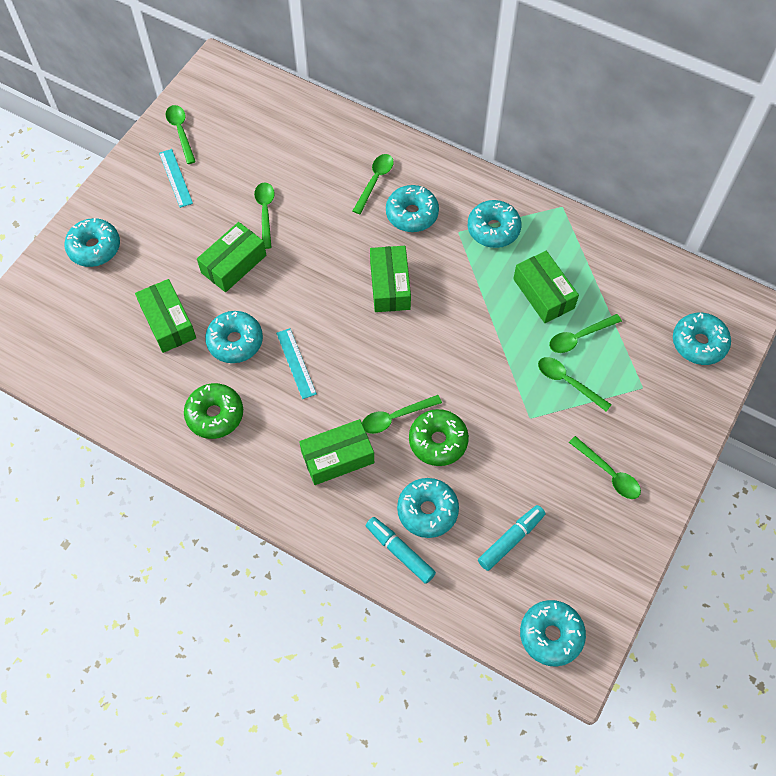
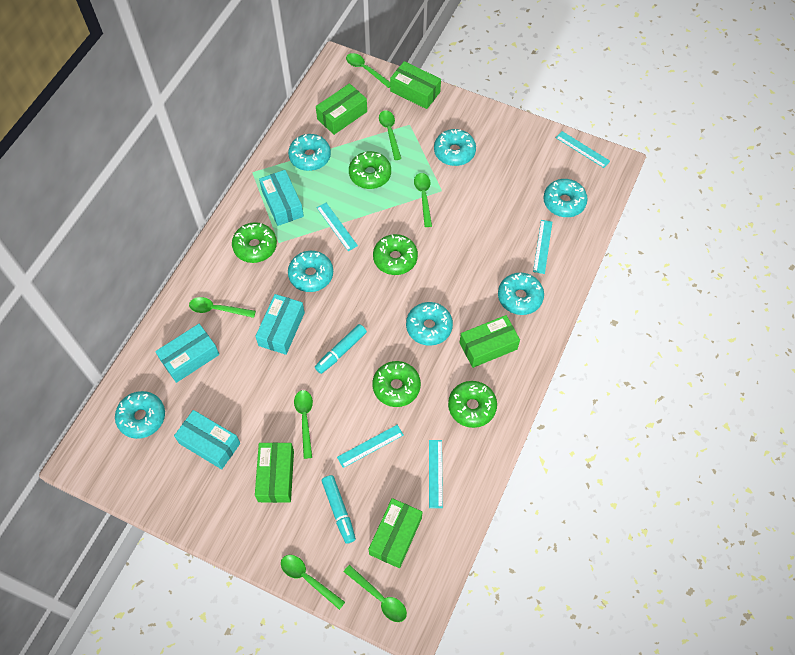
green donut: [184,383,243,439] [409,409,469,466] = 2 -> [232,222,277,263] [349,151,391,189] [372,361,421,407] [373,234,418,275] [448,381,497,428] = 5
turquoise box: none = 0 -> [155,324,219,383] [174,410,240,469] [255,294,305,355] [259,170,304,226] = 4
turquoise ruler: [159,149,193,208] [276,328,317,399] = 2 -> [316,203,358,251] [337,425,403,468] [429,440,443,508] [533,220,552,274] [556,131,610,168] = 5

